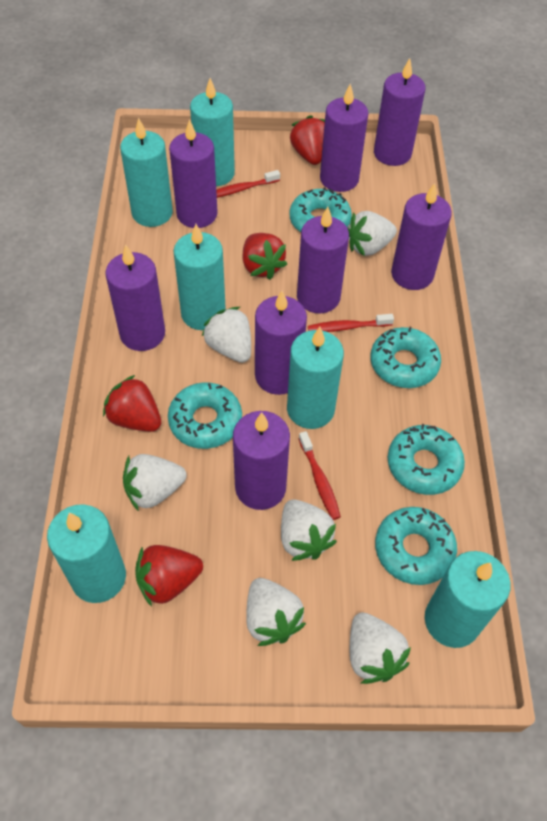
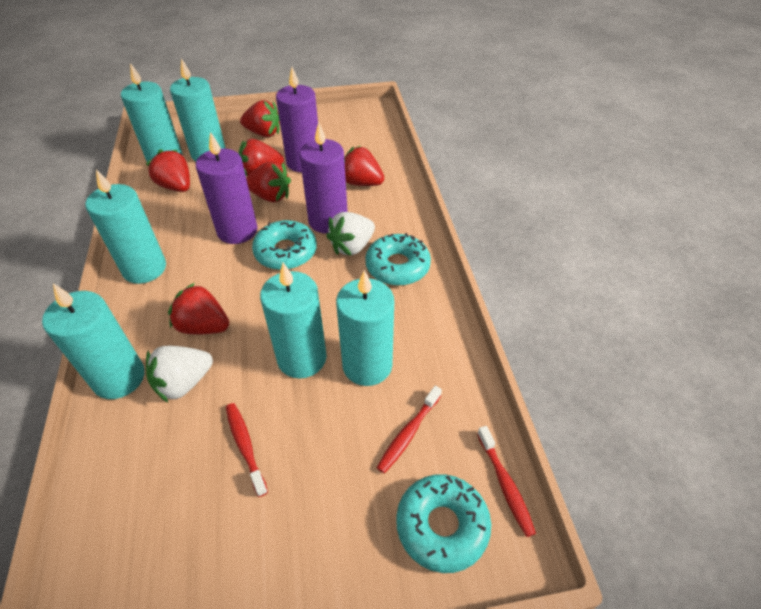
purple candle: [105,244,165,351] [169,119,217,228] [233,411,290,510] [255,291,307,395] [297,207,349,314] [320,83,368,192] [374,58,425,166] [391,183,452,290] = 8 -> [196,132,257,244] [276,67,318,172] [299,122,348,234] = 3
red strawberry: [103,375,161,432] [135,545,203,607] [243,233,287,280] [290,115,325,165] = 4 -> [146,149,190,192] [168,283,229,334] [238,139,284,176] [240,100,280,137] [246,161,291,202] [344,146,384,186] = 6
turquoise donut: [168,382,242,449] [290,187,352,232] [370,327,441,388] [375,507,457,585] [388,424,465,495] = 5 -> [252,220,317,270] [365,233,431,286] [396,474,491,573] = 3
white strawberry: [123,454,187,511] [202,307,251,363] [246,578,306,646] [281,499,337,561] [348,211,397,256] [350,612,411,684] = 6 -> [146,346,213,402] [326,212,375,256] = 2

